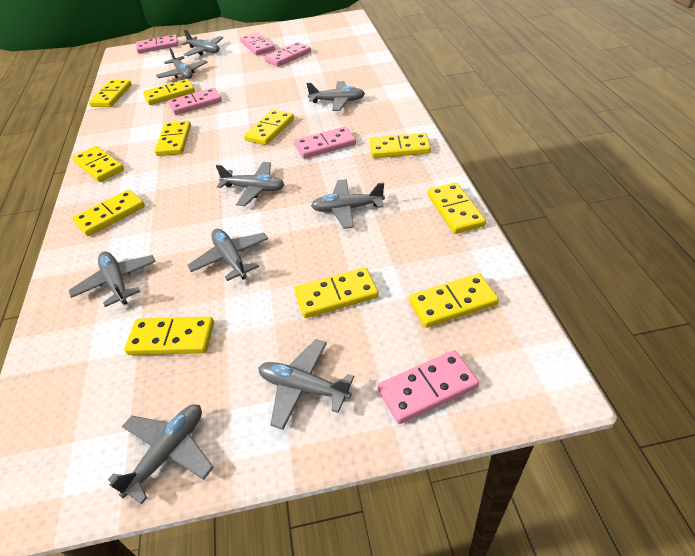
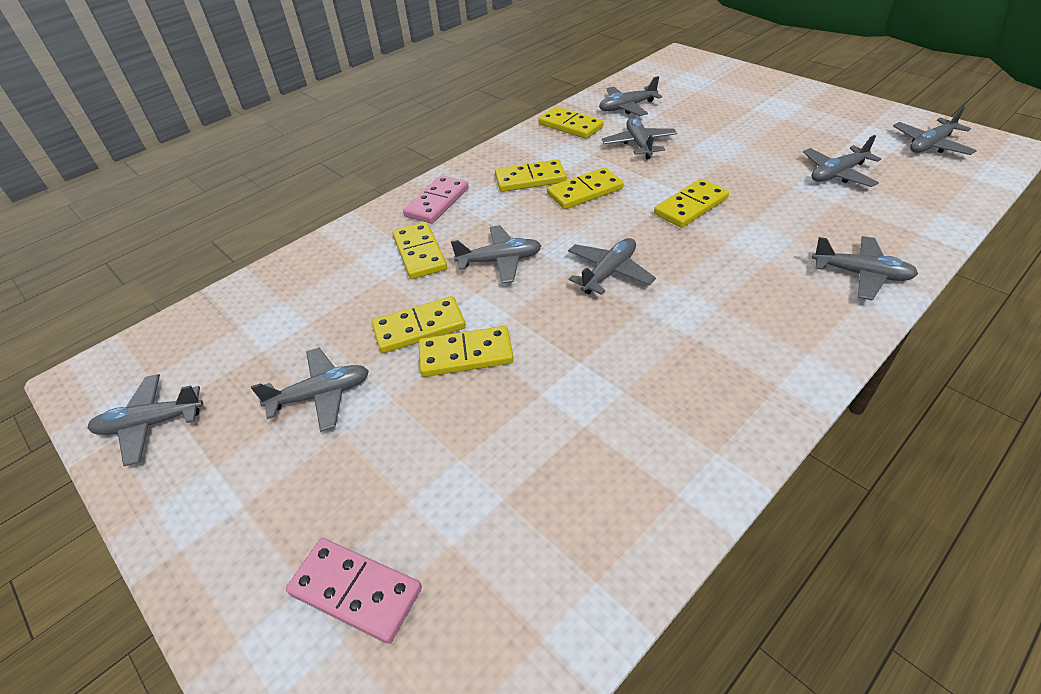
pink domino: [136,35,178,53] [168,88,222,115] [240,33,275,55] [264,42,311,67] [294,127,356,159] [377,350,479,424] = 6 -> [286,538,422,644] [403,175,469,224] = 2
yellow domino: [72,146,124,182] [72,190,145,236] [89,80,132,107] [124,317,214,355] [143,79,195,105] [154,121,191,156] [244,110,294,145] [294,267,379,318] [370,133,431,158] [409,273,499,328] [427,182,486,234] = 11 -> [371,296,466,353] [393,222,447,279] [419,326,514,377] [495,159,567,192] [538,107,604,139] [547,168,624,209] [654,179,729,228] = 7

